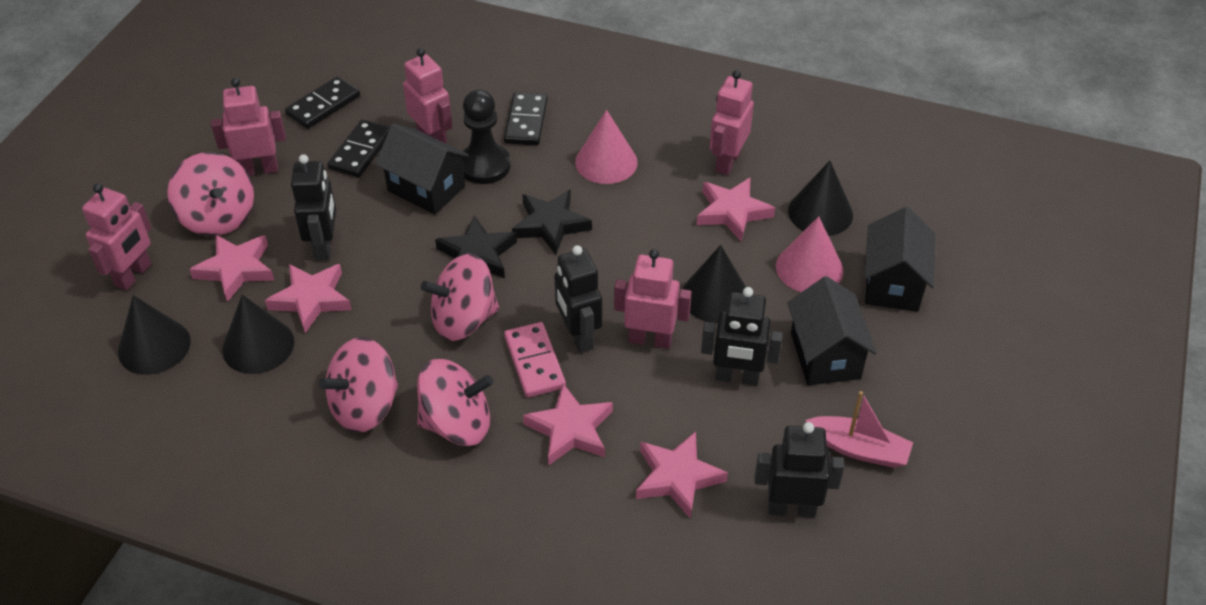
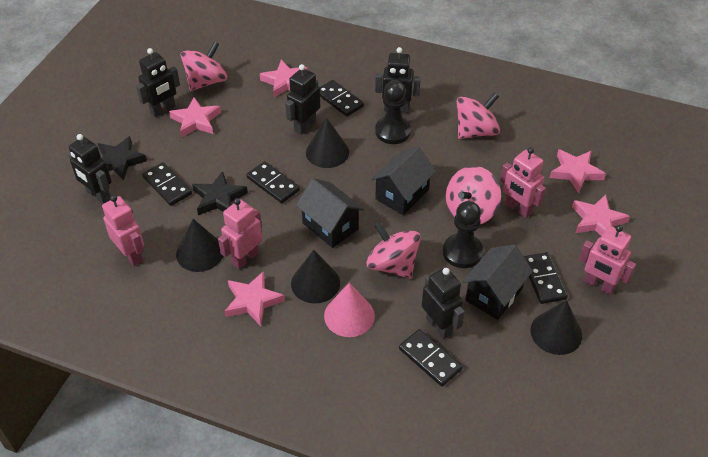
black domino: [285,76,360,129] [328,119,390,178] [504,92,548,146] = 3 -> [142,162,192,206] [246,161,300,203] [319,80,364,117] [399,329,463,387] [523,252,568,304] = 5
black pawn: [462,89,511,184] = 1 -> [375,80,411,144] [443,201,483,268] = 2
black robot: [291,154,336,261] [554,245,602,353] [701,287,783,386] [755,422,845,518] = 4 -> [68,134,112,204] [136,48,180,117] [285,64,320,135] [375,47,421,113] [422,267,465,339] = 5
pink boat: [805,391,913,468] = 1 -> none = 0
pink cone: [575,110,638,184] [776,216,843,292] = 2 -> [324,283,375,337] = 1
pink domino: [504,322,566,398] = 1 -> none = 0
pink robot: [82,183,151,291] [211,78,286,176] [403,48,452,144] [614,249,692,349] [710,70,754,175] = 5 -> [102,195,144,266] [218,198,262,269] [500,147,546,218] [579,225,636,295] = 4

